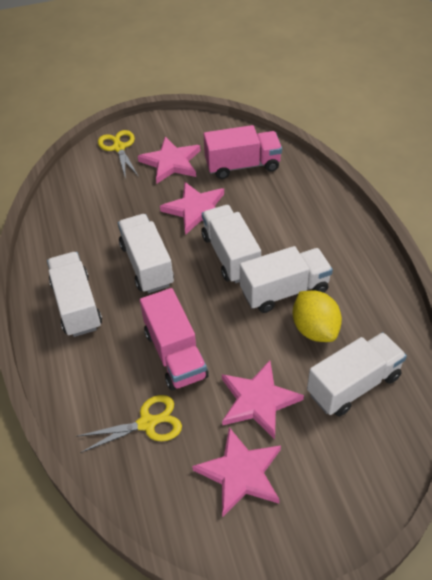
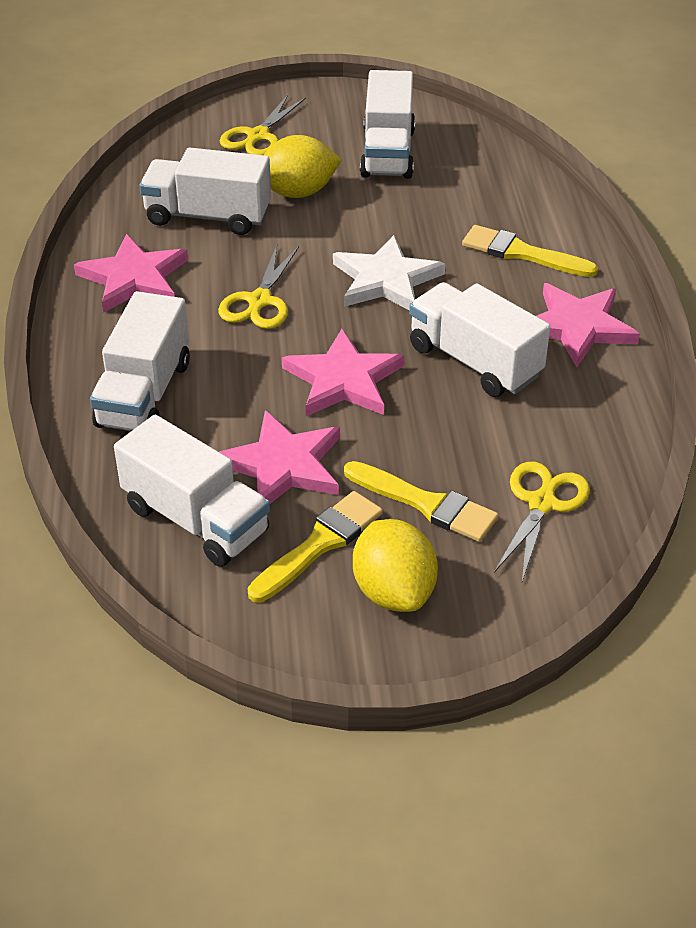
pink truck: [140,288,209,390] [204,125,282,179] = 2 -> none = 0
white star: none = 0 -> [333,235,445,310] = 1
yellow brush: none = 0 -> [248,491,383,602] [344,461,499,542] [462,225,598,277] = 3
yellow lemon: [293,291,342,342] = 1 -> [264,135,342,198] [353,519,438,612] = 2
yellow scissors: [76,395,182,453] [98,130,139,179] = 2 -> [218,245,299,329] [220,95,306,155] [494,462,590,581] = 3

